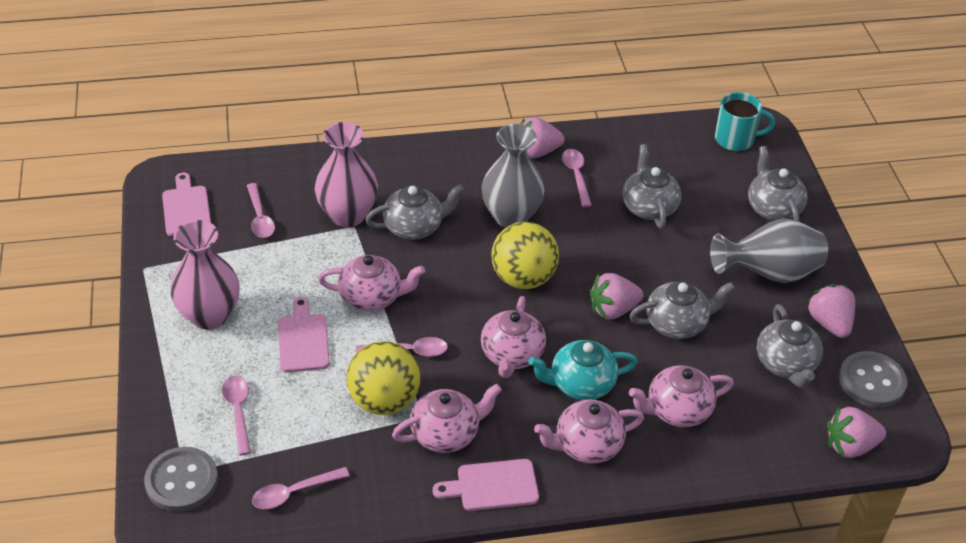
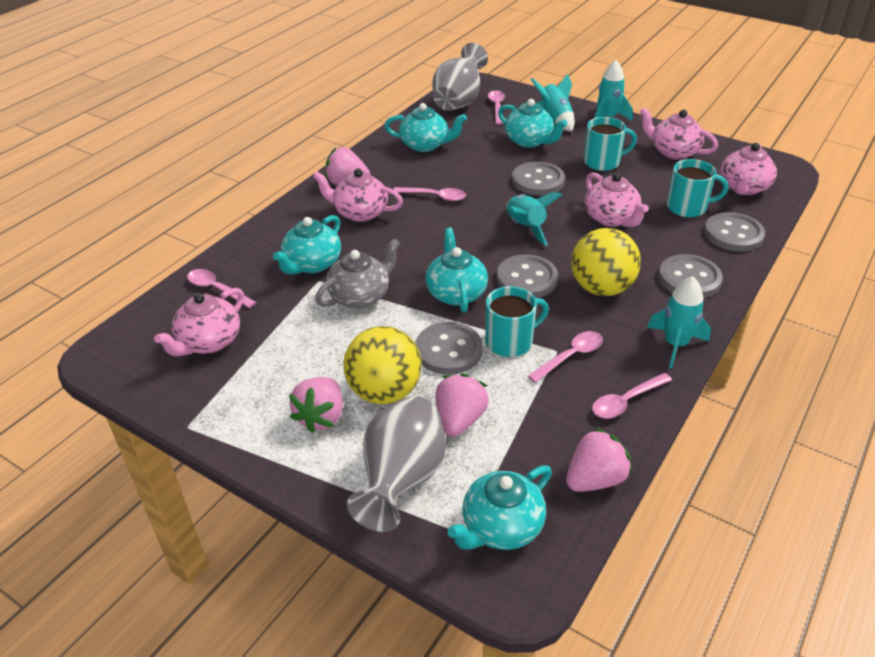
grey button: [144,447,218,512] [839,351,908,408] = 2 -> [415,322,483,375] [496,254,558,298] [512,162,565,195] [658,254,723,298] [704,212,765,252] = 5
grey teapot: [365,185,464,240] [623,144,682,229] [630,282,735,339] [748,146,808,221] [757,304,823,388] = 5 -> [315,238,400,308] = 1
pink cutting board: [162,173,211,236] [278,297,330,372] [433,459,539,511] = 3 -> none = 0
pink vase: [170,220,240,330] [315,122,378,227] = 2 -> none = 0
turquoise mug: [715,92,775,151] = 1 -> [485,286,549,357] [584,117,637,171] [667,159,728,218] = 3
turquoise rocket: none = 0 -> [507,192,562,246] [531,74,575,132] [595,60,633,121] [647,276,711,368] = 4
turquoise teapot: [529,340,638,400] = 1 -> [273,215,341,275] [385,103,467,152] [426,228,488,313] [447,465,552,550] [498,99,567,148] = 5

